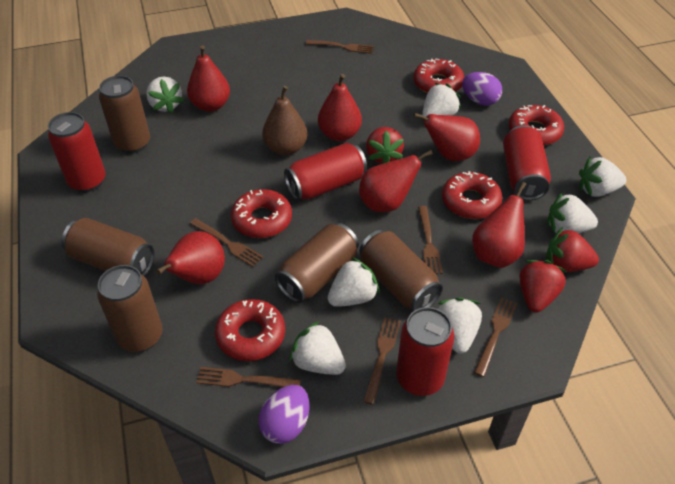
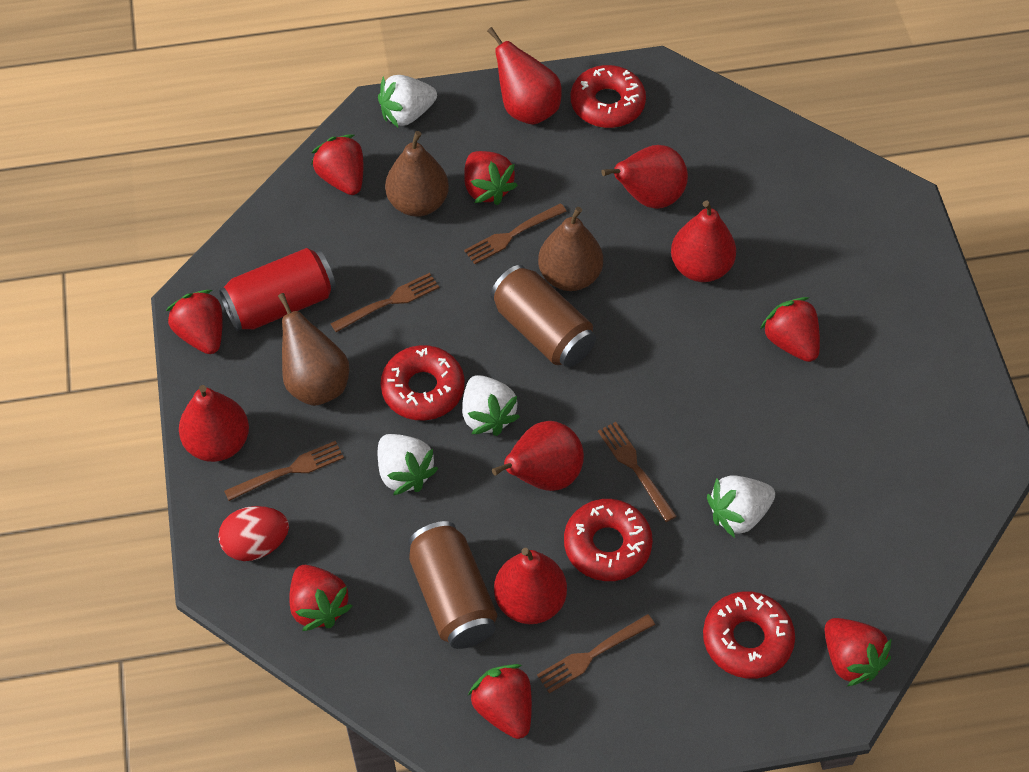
brown can: [62,218,155,277] [97,265,163,352] [99,75,150,154] [275,223,359,303] [360,230,443,311] = 5 -> [408,521,497,649] [491,265,596,368] = 2
brown fork: [190,218,263,267] [196,367,301,387] [306,40,374,54] [363,317,401,405] [418,206,443,274] [474,297,517,377] = 6 -> [224,441,344,501] [330,273,439,332] [464,203,567,264] [537,614,655,693] [598,422,677,522] = 5
brown pear: [262,86,307,156] = 1 -> [278,293,350,406] [385,131,449,217] [538,207,603,291] = 3
purple egg: [258,385,309,444] [462,72,502,106] = 2 -> none = 0
red can: [48,112,106,192] [284,143,367,201] [396,307,454,396] [503,125,551,200] = 4 -> [219,248,336,331] = 1
red donut: [215,299,285,361] [231,189,292,238] [413,58,464,93] [442,171,503,219] [509,105,564,145] = 5 -> [381,345,465,420] [564,499,653,581] [571,65,646,128] [703,591,795,679] = 4
red egg: none = 0 -> [218,506,289,561] = 1
red strawberry: [366,127,404,164] [520,260,567,312] [546,227,599,273] = 3 -> [166,290,223,354] [289,565,352,631] [311,134,363,195] [464,151,518,205] [468,664,532,739] [760,297,820,362] [824,618,892,686] = 7
white strawberry: [146,77,184,113] [289,321,346,375] [327,257,380,307] [422,83,461,117] [437,298,482,354] [547,192,598,233] [579,157,627,197] = 7 -> [378,75,437,127] [378,434,438,495] [462,375,520,436] [707,475,775,538] = 4

